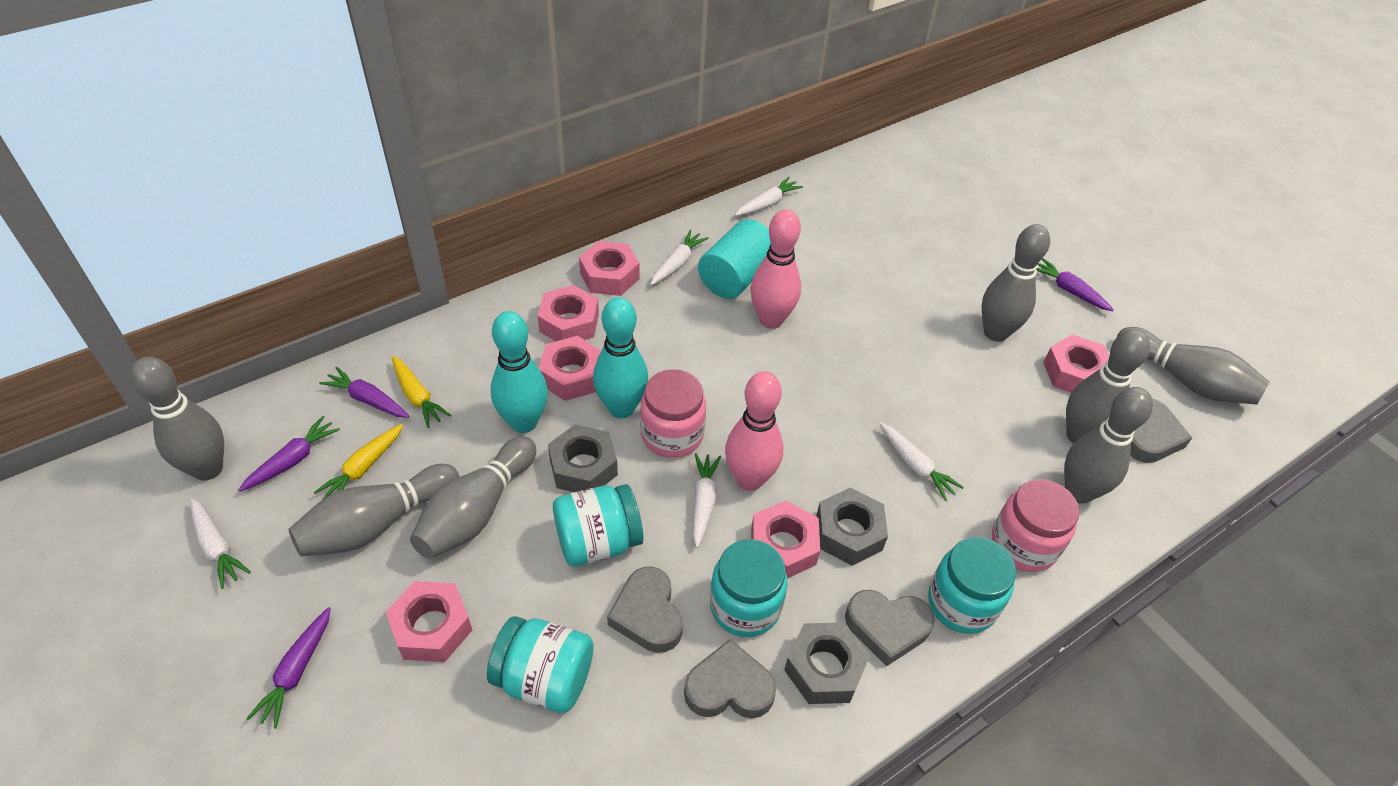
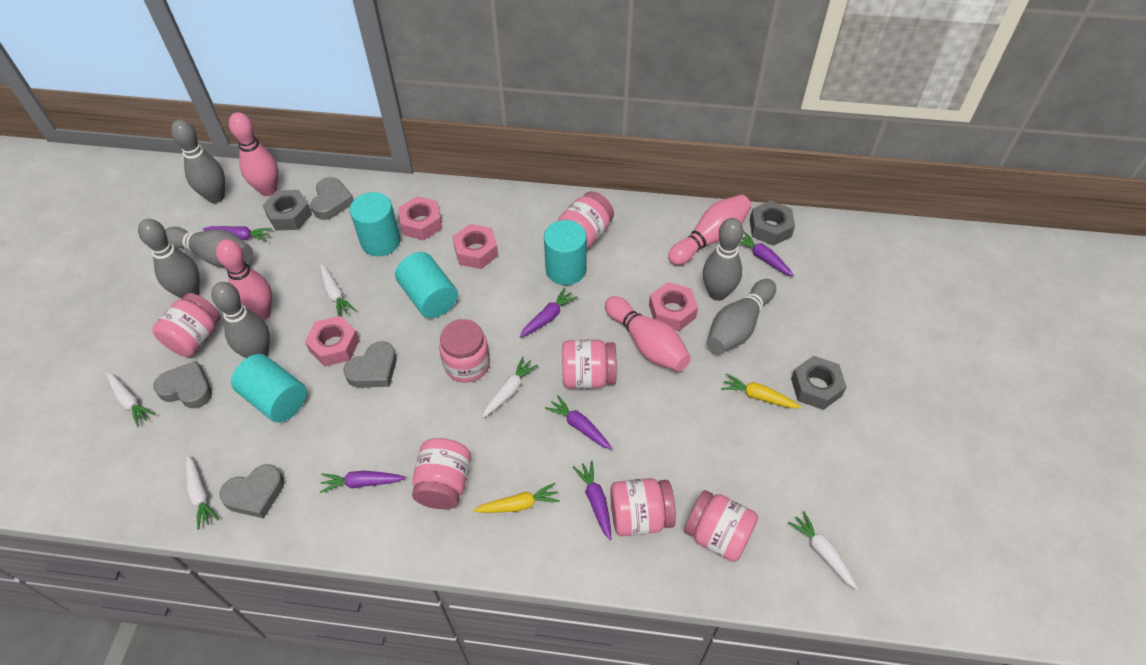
grey bowling pin: [130,357,224,481] [288,464,459,556] [410,436,536,559] [982,224,1050,342] [1064,387,1153,504] [1066,329,1150,444] [1117,327,1269,405] = 7 -> [138,219,200,299] [165,227,253,267] [171,119,225,203] [211,282,270,358] [703,218,744,301] [707,279,776,353] = 6
pink bowling pin: [725,371,783,491] [751,209,801,329] = 2 -> [216,239,272,320] [229,112,278,196] [605,296,691,371] [668,195,752,265] = 4
pink jar: [640,369,706,458] [992,479,1079,572] = 2 -> [152,293,221,357] [412,438,471,509] [439,319,490,383] [557,192,614,249] [562,340,617,389] [610,478,676,536] [684,490,758,562] = 7
pink nut: [386,581,472,662] [538,285,599,341] [539,336,601,401] [579,241,640,296] [751,500,820,579] [1043,334,1109,393] = 6 -> [305,316,359,366] [398,196,442,240] [452,224,498,269] [649,282,698,331] = 4
purple carrot: [239,416,340,492] [246,607,331,728] [319,367,409,418] [1036,258,1114,311] = 4 -> [203,226,272,242] [320,471,405,493] [519,288,578,338] [545,395,612,450] [573,461,611,540] [739,231,794,276] = 6
turquoise bowling pin: [491,311,548,433] [593,297,648,418] = 2 -> none = 0
turquoise cylinder: [698,219,771,299] = 1 -> [231,354,307,423] [350,192,401,256] [395,252,458,318] [544,220,587,285] = 4
turquoise jar: [487,616,594,713] [553,484,643,567] [710,539,788,637] [928,537,1016,634] = 4 -> none = 0

